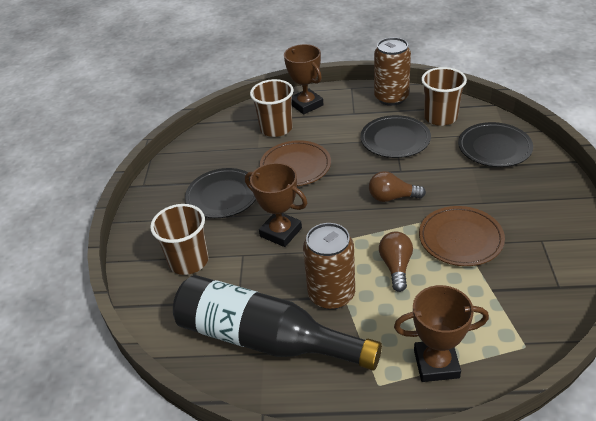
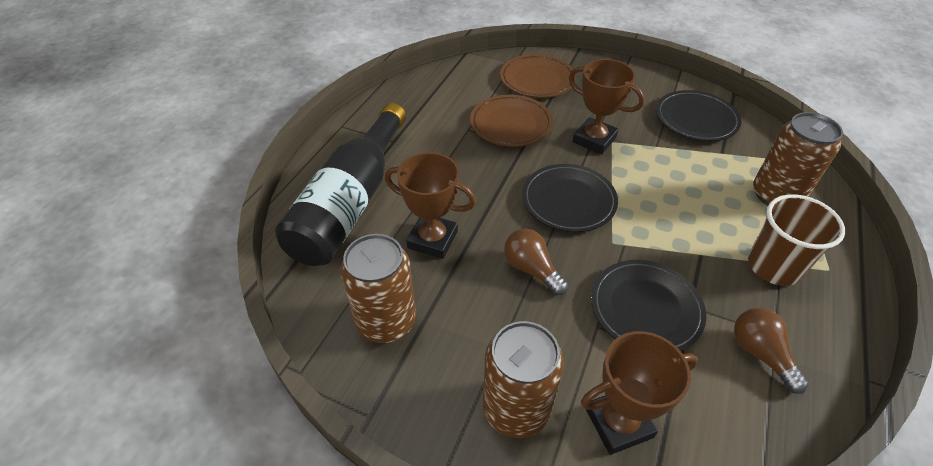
brown can: [303,223,355,310] [374,37,411,106] = 2 -> [341,234,416,343] [483,321,564,438] [753,112,843,206] = 3
brown cup: [150,204,209,275] [250,79,294,137] [421,67,467,126] = 3 -> [748,195,845,286] = 1

